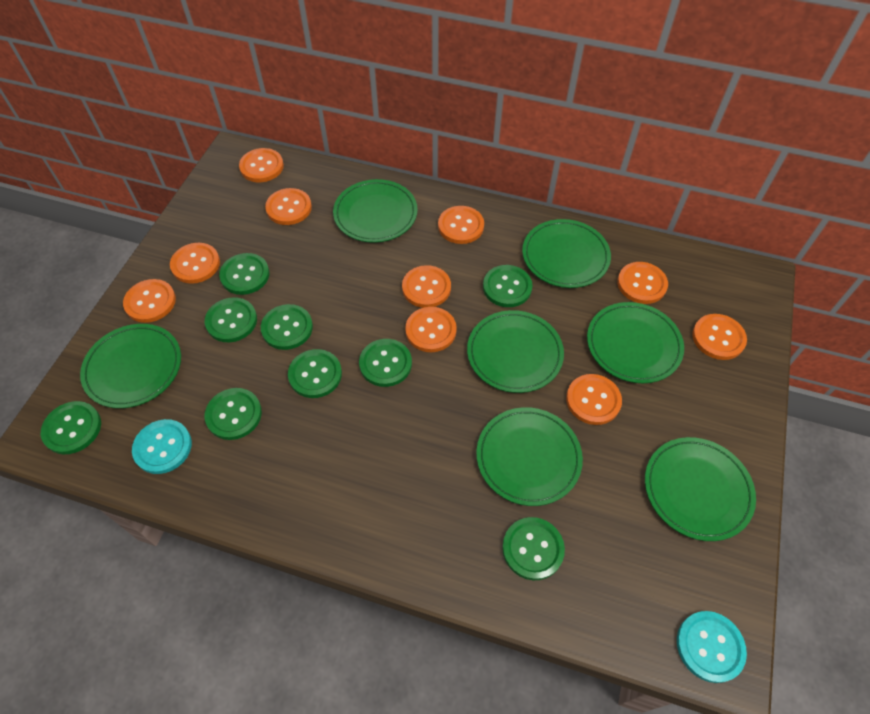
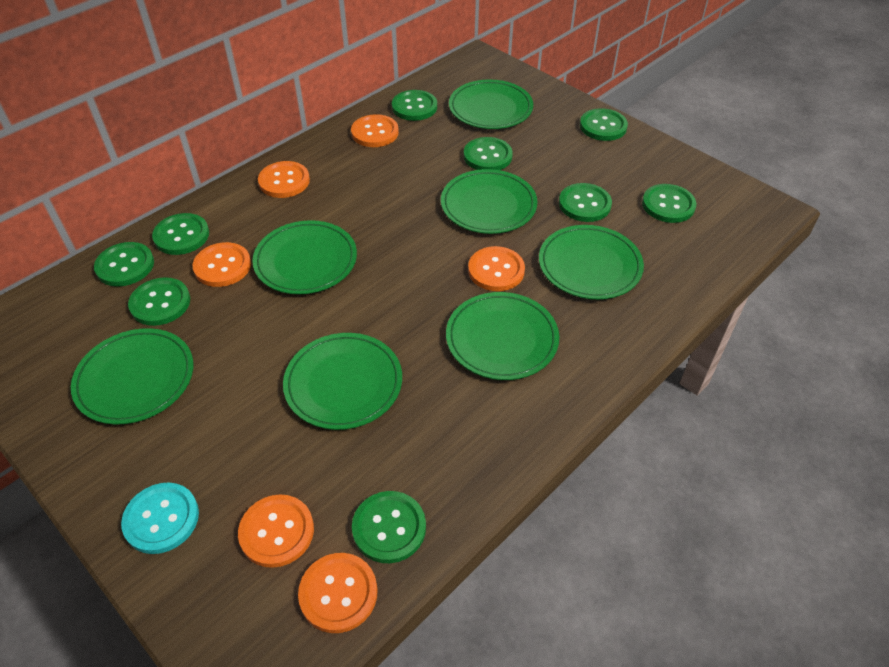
orange button: [123,279,176,323] [170,243,220,284] [239,148,284,182] [265,188,312,225] [402,265,451,308] [405,307,457,352] [438,206,484,244] [566,374,622,425] [617,262,668,304] [692,314,747,360] = 10 -> [193,242,251,287] [238,495,314,568] [258,161,310,198] [298,553,377,633] [351,114,399,147] [468,246,525,291] = 6
turquoise button: [132,419,192,474] [677,611,747,683] = 2 -> [121,483,199,554] = 1

